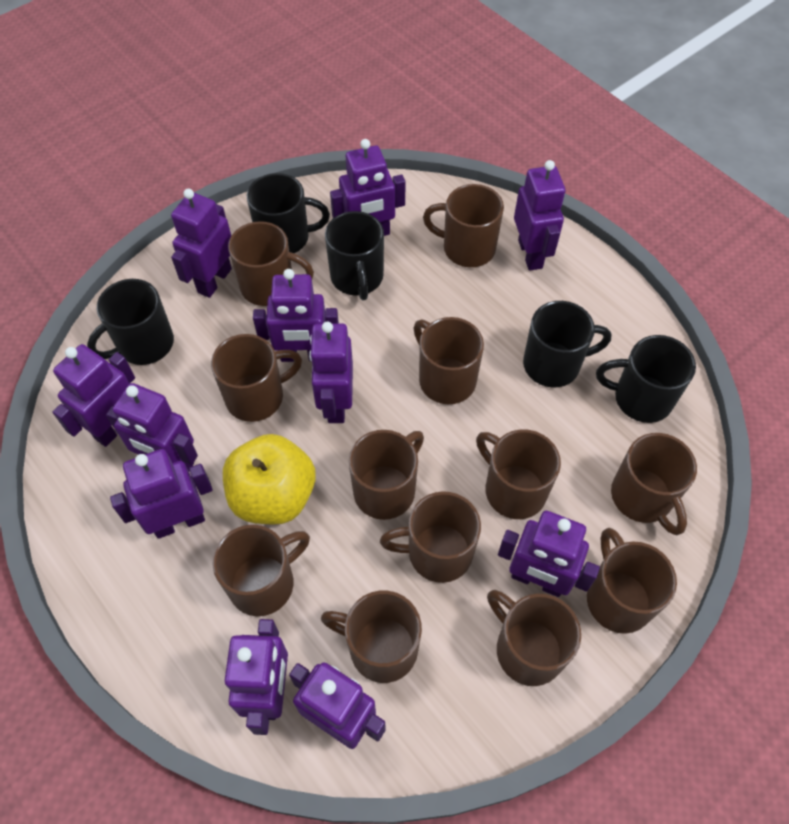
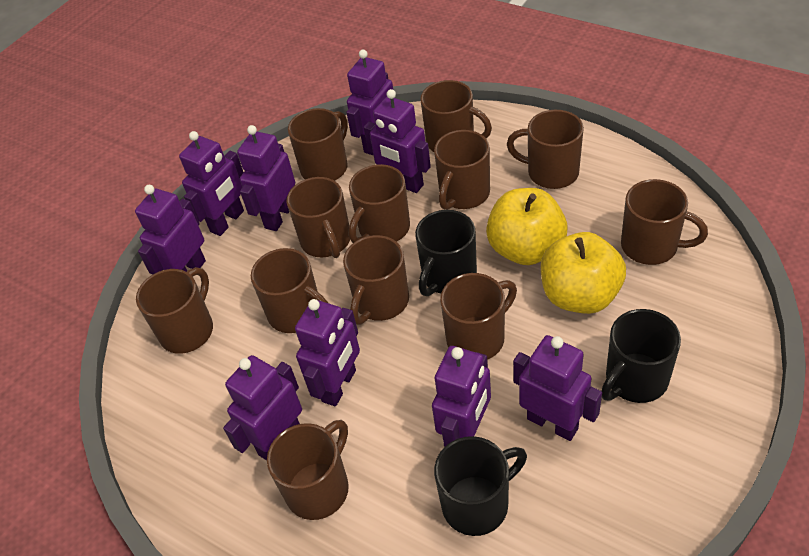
black mug: [87,279,174,365] [247,173,330,253] [325,211,384,300] [523,301,611,388] [596,335,696,423] = 5 -> [415,210,477,296] [434,436,527,536] [601,309,681,403] = 3
purple robot: [52,344,135,447] [106,383,198,471] [110,449,213,539] [171,189,232,298] [225,619,288,735] [253,269,339,362] [289,662,386,749] [309,321,353,423] [330,139,406,236] [498,511,600,597] [514,160,565,271] = 11 -> [135,185,206,275] [179,131,244,236] [223,355,302,460] [237,125,295,231] [295,299,360,406] [346,49,393,155] [364,89,431,193] [432,346,491,447] [513,335,602,441] = 9
yellow apple: [223,434,316,525] = 1 -> [486,188,568,265] [541,232,626,314] = 2

